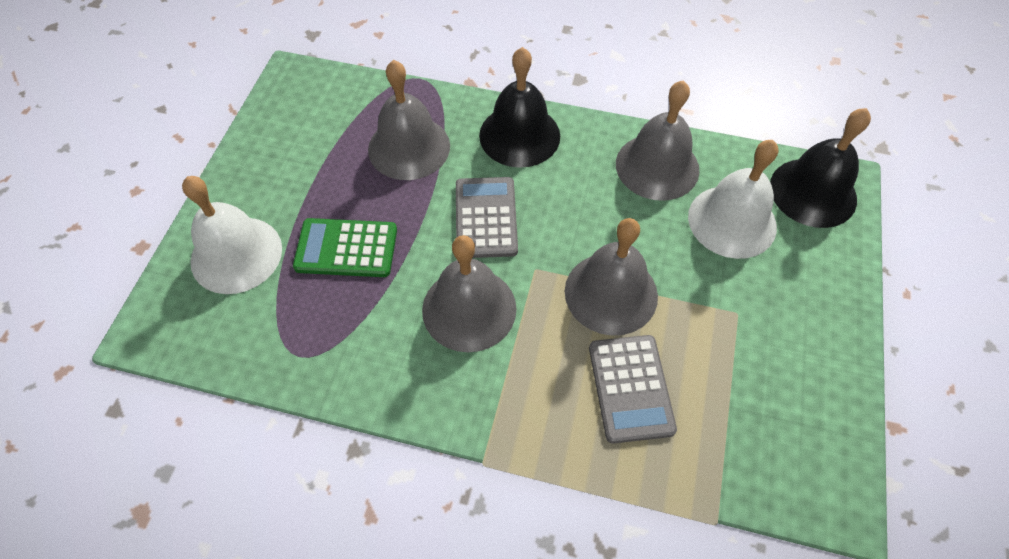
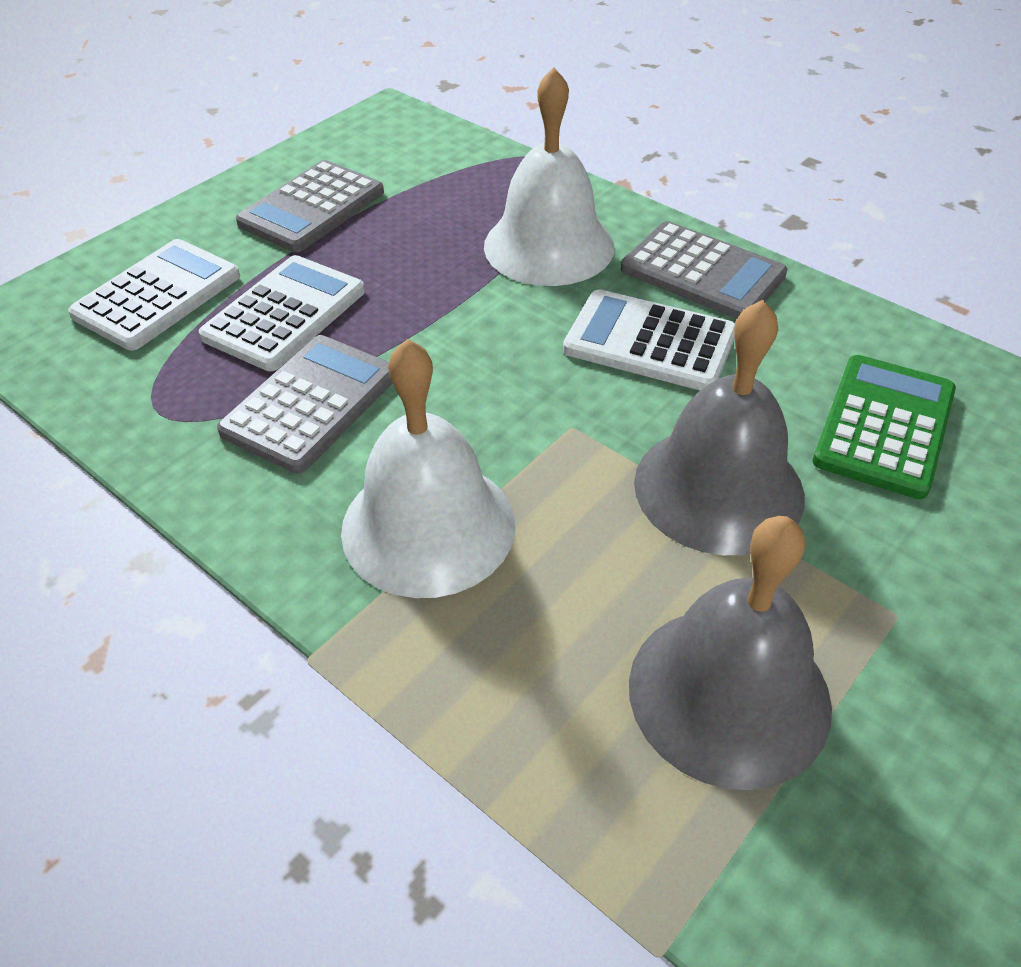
black bell: [479,47,560,168] [770,108,871,228] = 2 -> none = 0
grey bell: [368,60,450,180] [422,235,517,352] [565,218,658,336] [616,81,700,201] = 4 -> [629,516,832,790] [634,300,805,555] = 2
grey calculator: [456,177,518,258] [589,335,677,444] = 2 -> [217,335,393,473] [236,160,384,252] [621,221,788,319] = 3
white calculator: none = 0 -> [68,239,240,350] [199,255,365,371] [563,289,735,390] = 3

